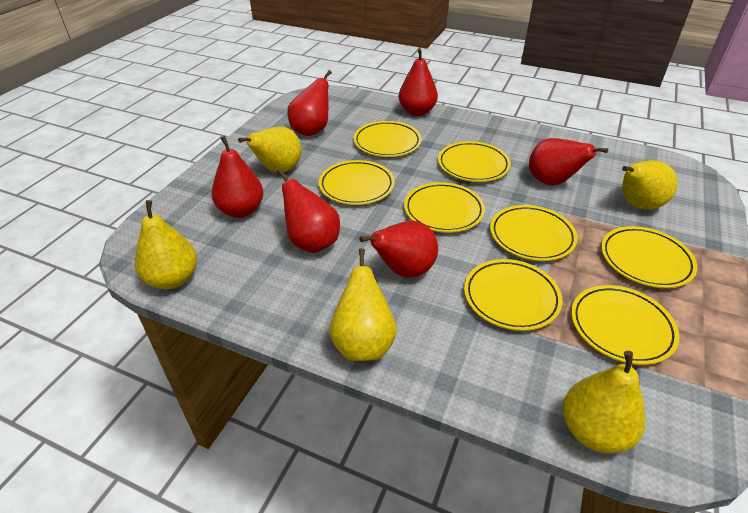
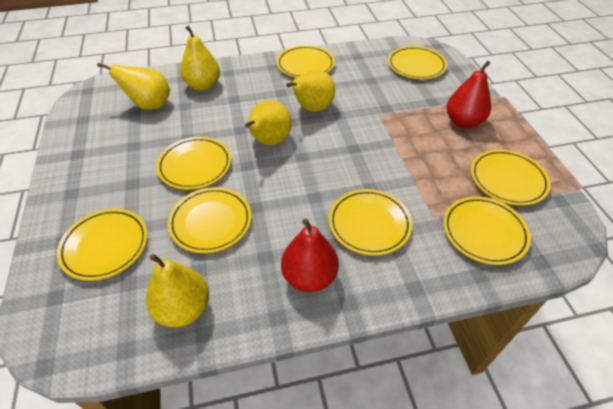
red pear: [211,136,264,218] [277,169,340,253] [287,70,332,136] [359,221,438,278] [399,48,438,116] [529,138,608,185] = 6 -> [281,218,339,292] [447,61,491,128] = 2

